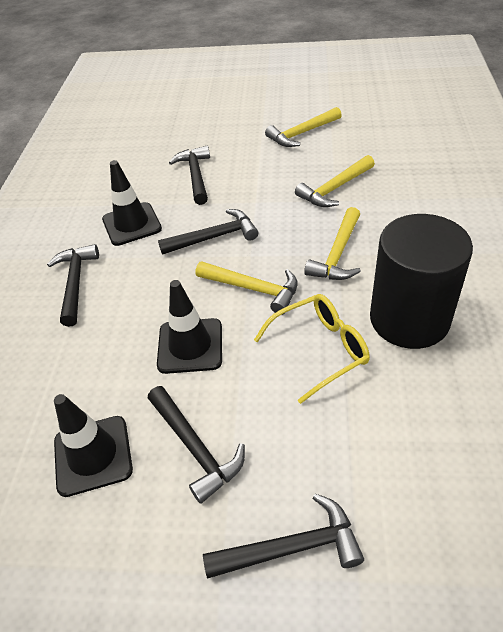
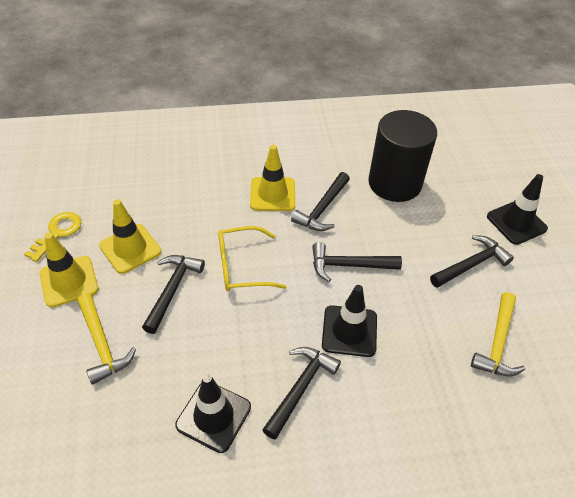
yellow hammer: [196,261,298,315] [265,107,342,147] [295,155,375,207] [304,207,361,280] = 4 -> [77,294,136,385] [471,292,525,376] = 2
yellow key: none = 0 -> [24,212,82,262] = 1
yellow traffic cone: none = 0 -> [39,233,98,308] [99,199,161,274] [250,145,295,211] = 3

